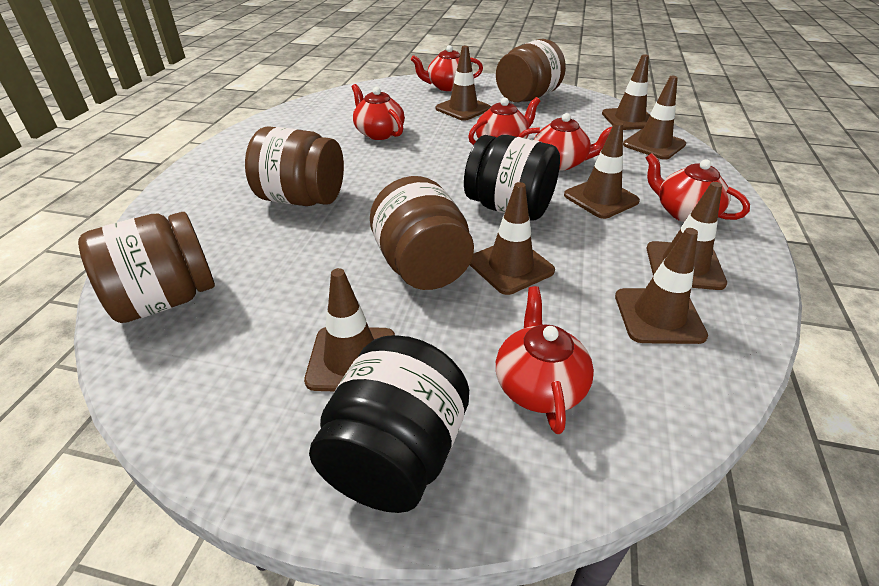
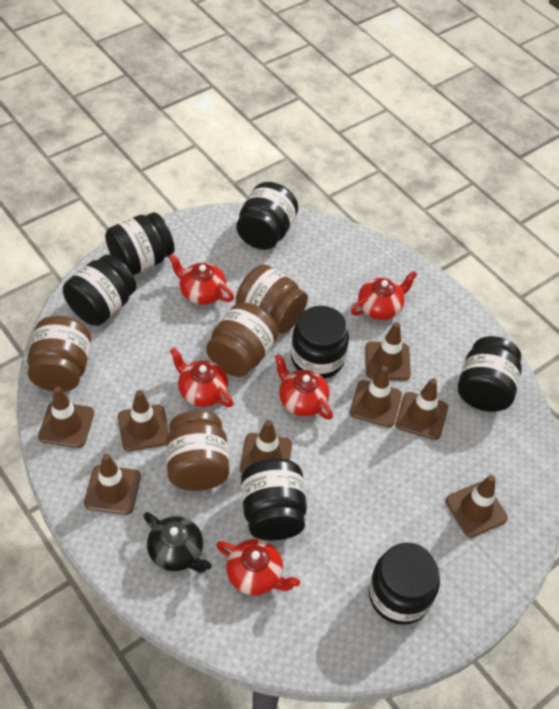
black jar: [309,335,469,513] [464,135,560,221] = 2 -> [63,254,137,326] [105,212,175,275] [236,182,298,250] [241,458,307,541] [291,306,349,379] [369,543,440,625] [458,336,522,412] = 7
black teapot: none = 0 -> [143,512,212,573] = 1
red teapot: [351,84,405,140] [411,45,483,91] [468,97,540,145] [496,286,594,434] [518,113,613,170] [646,153,750,222] = 6 -> [168,253,234,305] [170,348,234,407] [216,539,300,595] [275,354,333,420] [351,271,417,320] = 5

